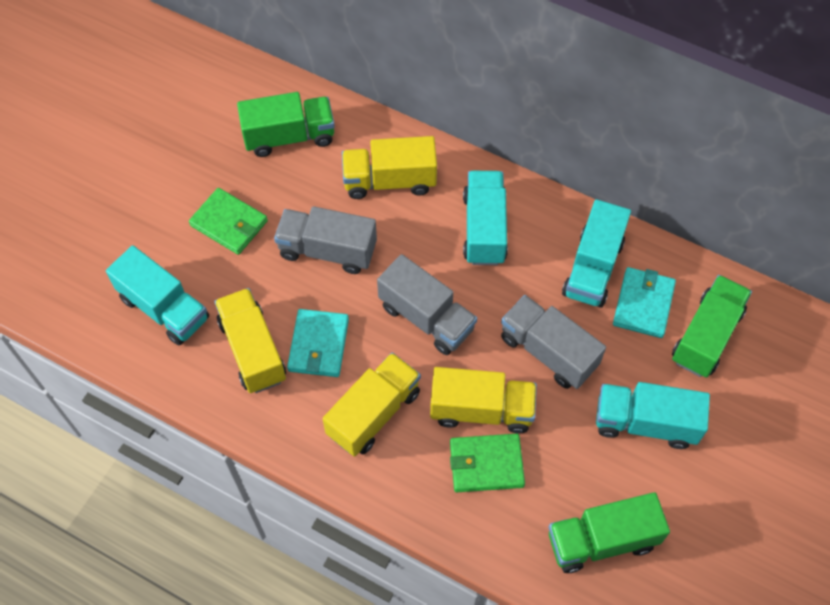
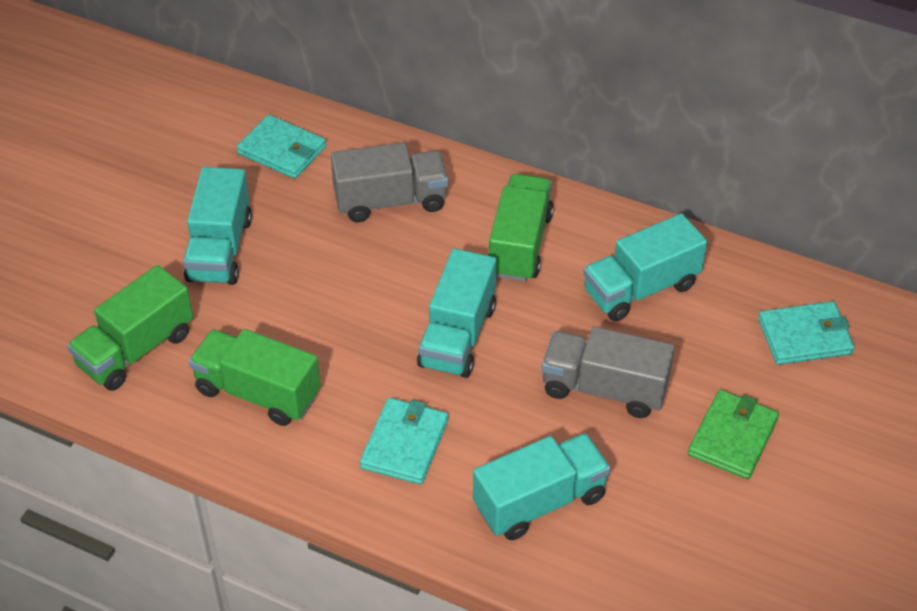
green wallet: [189,188,268,255] [450,434,525,492] = 2 -> [688,390,779,479] = 1
grey truck: [274,206,377,274] [377,254,477,355] [501,295,606,389] = 3 -> [331,142,448,222] [541,326,675,418] = 2
turquoise wallet: [287,309,349,377] [613,267,676,338] = 2 -> [237,115,326,179] [360,398,448,485] [758,301,855,365] = 3
yellow truck: [214,288,286,393] [322,353,421,457] [342,136,437,199] [430,367,537,434] = 4 -> none = 0

